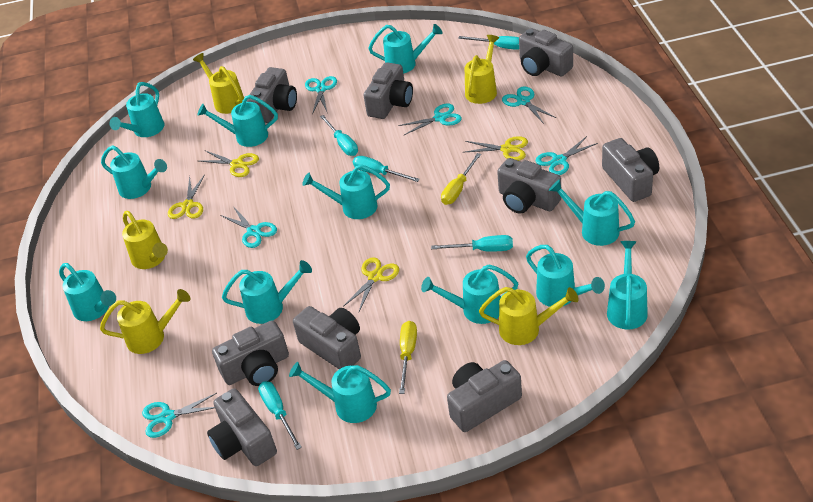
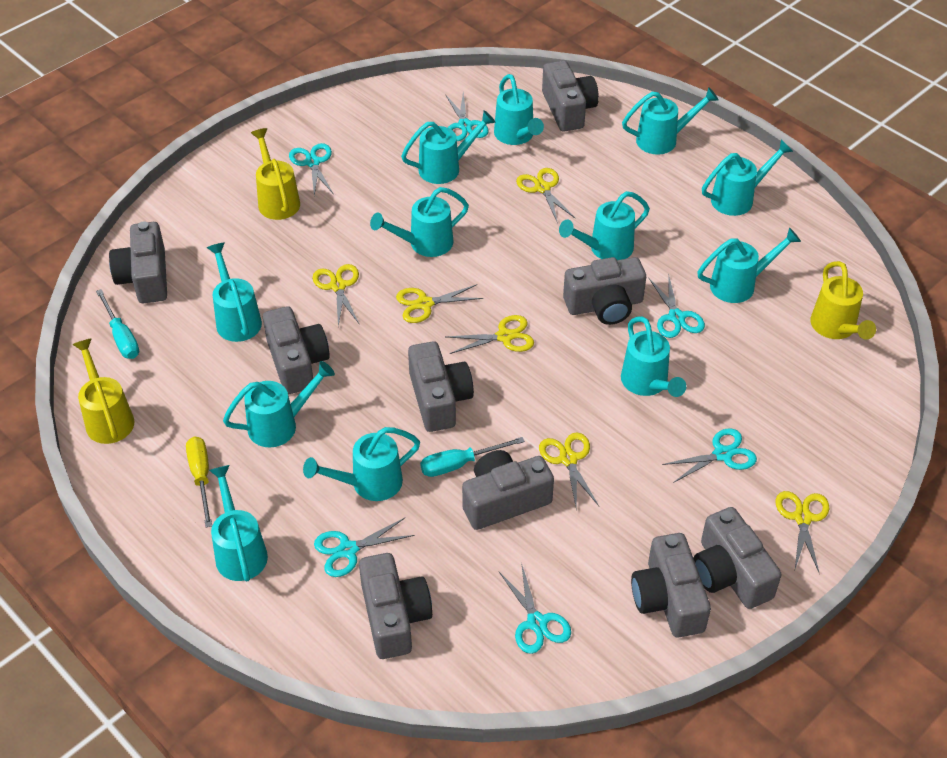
turquoise screwdriver: [258,381,302,450] [320,115,358,156] [353,156,420,182] [431,235,513,252] [458,36,519,50] = 5 -> [96,289,139,359] [420,437,525,477] = 2
yellow scissors: [168,174,205,219] [199,151,259,177] [344,257,399,311] [465,136,528,161] = 4 -> [313,264,359,326] [396,284,483,323] [446,315,534,354] [516,168,576,224] [539,433,599,509] [776,491,829,574] = 6
yellow screwdriver: [399,321,417,394] [441,153,481,205] = 2 -> [186,437,212,528] = 1
yellow watering can: [100,289,190,354] [122,211,168,269] [193,53,244,114] [465,35,499,104] [479,287,579,345] = 5 -> [72,338,135,444] [251,128,300,220] [810,261,876,340] = 3

